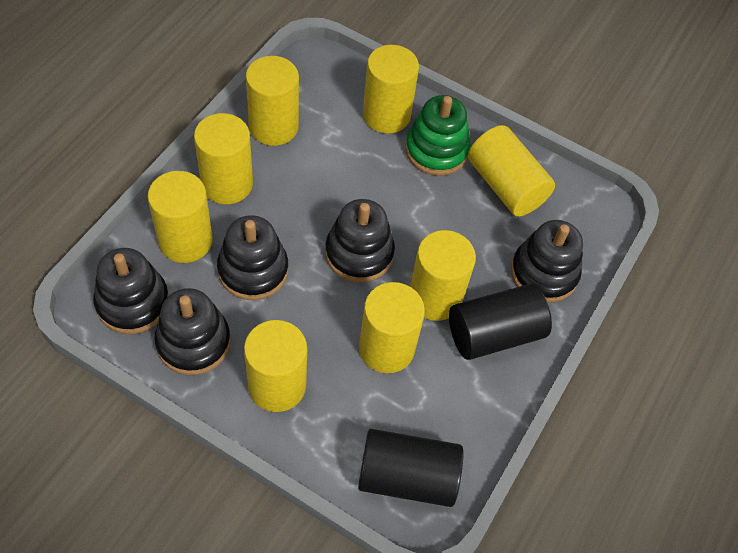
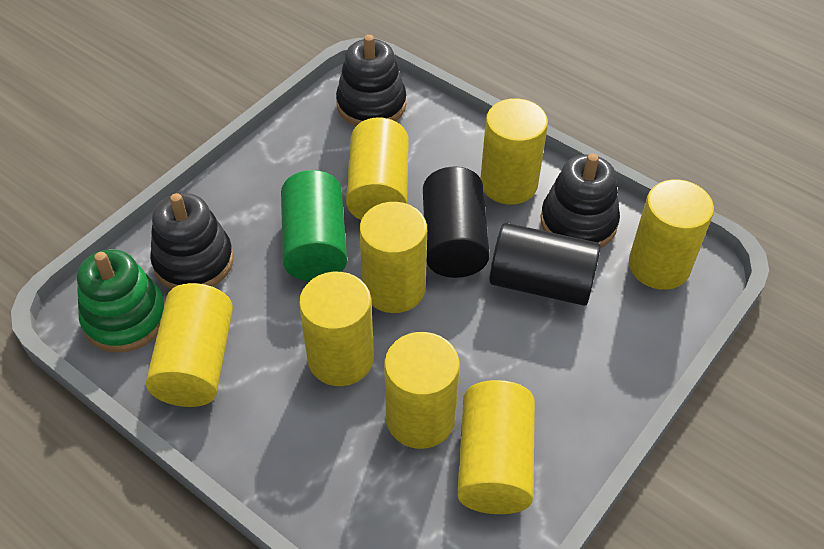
black stacking toy: [93,248,169,334] [154,288,230,375] [217,215,289,300] [325,199,395,283] [511,220,583,303] = 5 -> [150,193,233,289] [336,35,406,126] [541,154,620,248] = 3
green cylinder: none = 0 -> [281,170,347,281] = 1

